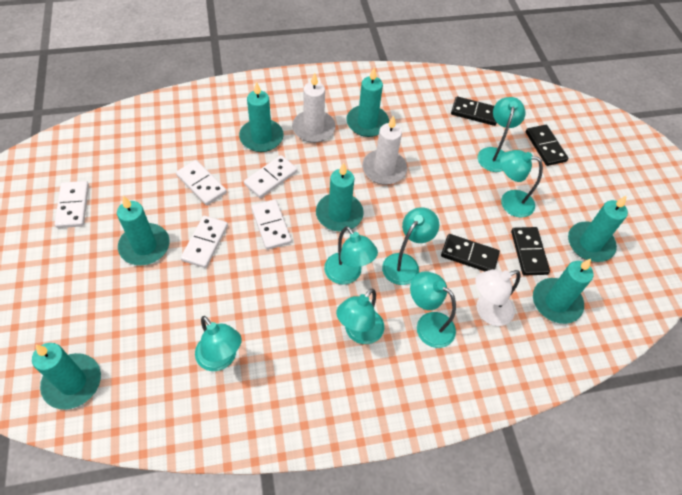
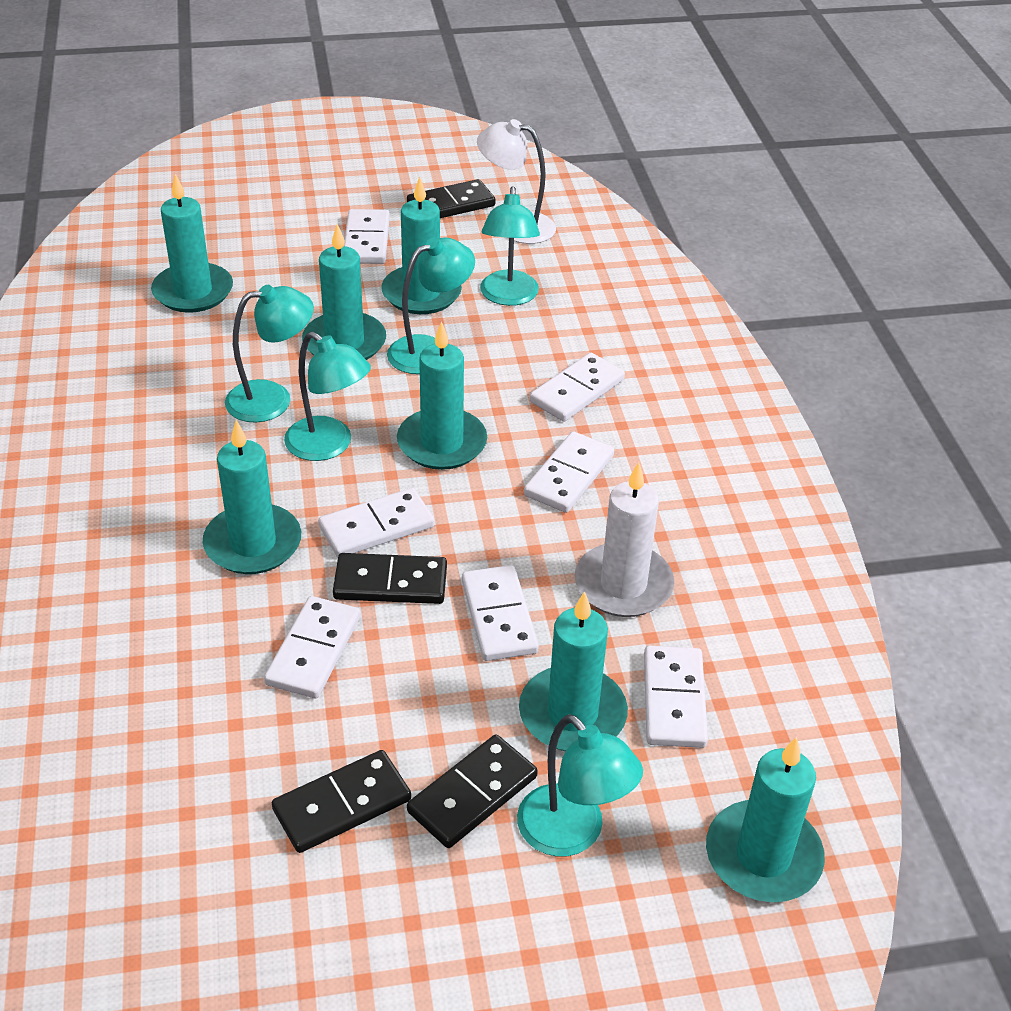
turquoise lamp: [195,316,242,371] [324,226,378,285] [336,288,384,344] [382,207,439,285] [410,271,456,348] [478,97,526,172] [500,150,543,218] = 7 -> [225,285,314,422] [284,332,371,461] [387,237,475,374] [480,186,540,306] [517,714,643,856] = 5
white candle: [292,72,335,143] [362,115,407,185] = 2 -> [575,462,674,617] = 1
white domino: [55,181,89,228] [176,160,227,205] [181,216,228,268] [244,155,297,198] [251,199,292,250] = 5 -> [264,596,361,698] [318,488,434,557] [344,209,390,264] [462,565,539,661] [524,431,614,513] [530,353,625,422] [644,646,708,748] = 7

